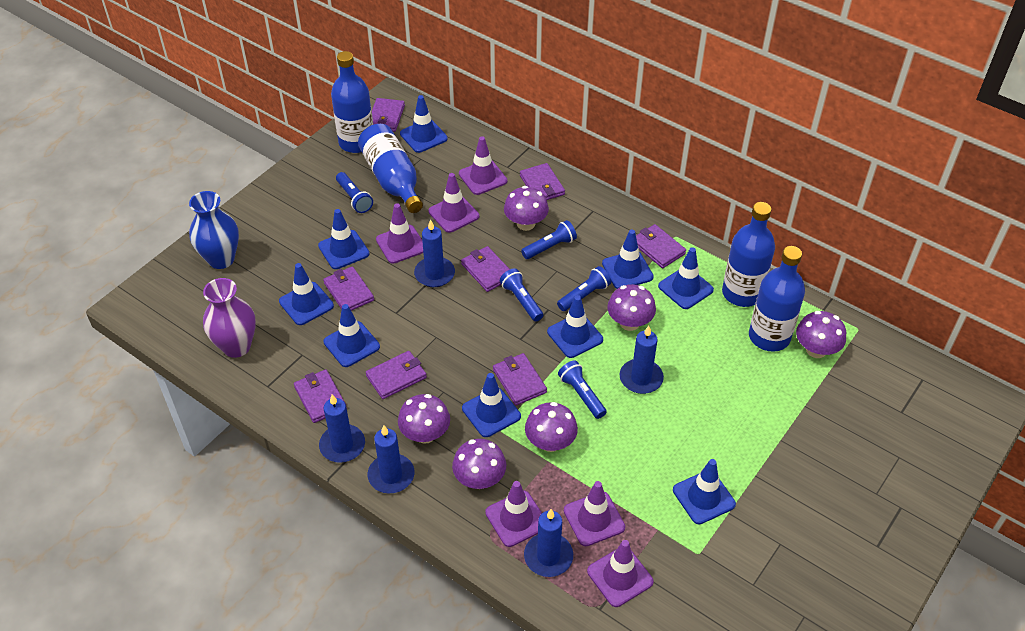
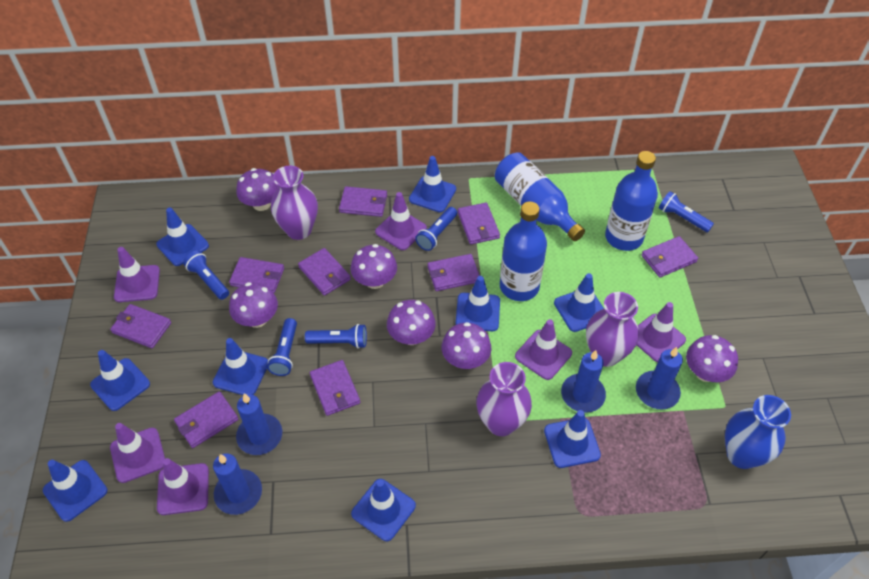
blue bottle: [331,51,373,153] [358,124,423,213] [722,202,775,307] [749,246,805,352] = 4 -> [495,152,585,241] [500,202,547,301] [605,151,658,251] = 3
blue candle: [319,394,365,463] [368,425,415,494] [414,219,455,287] [524,509,573,577] [620,326,664,394] = 5 -> [213,454,262,515] [236,393,282,455] [561,350,606,413] [636,347,683,410] = 4
purple vase: [203,278,256,358] = 1 -> [271,166,318,240] [476,362,532,436] [586,292,639,367] = 3
purple wallet: [294,370,347,423] [323,266,374,311] [366,351,427,399] [372,98,405,132] [461,246,510,292] [493,353,547,405] [520,163,565,200] [636,224,686,268] = 8 -> [110,304,171,348] [174,391,238,448] [229,257,284,293] [298,248,351,296] [310,360,360,416] [339,186,387,217] [428,254,480,291] [458,202,500,245] [642,236,698,278] = 9

